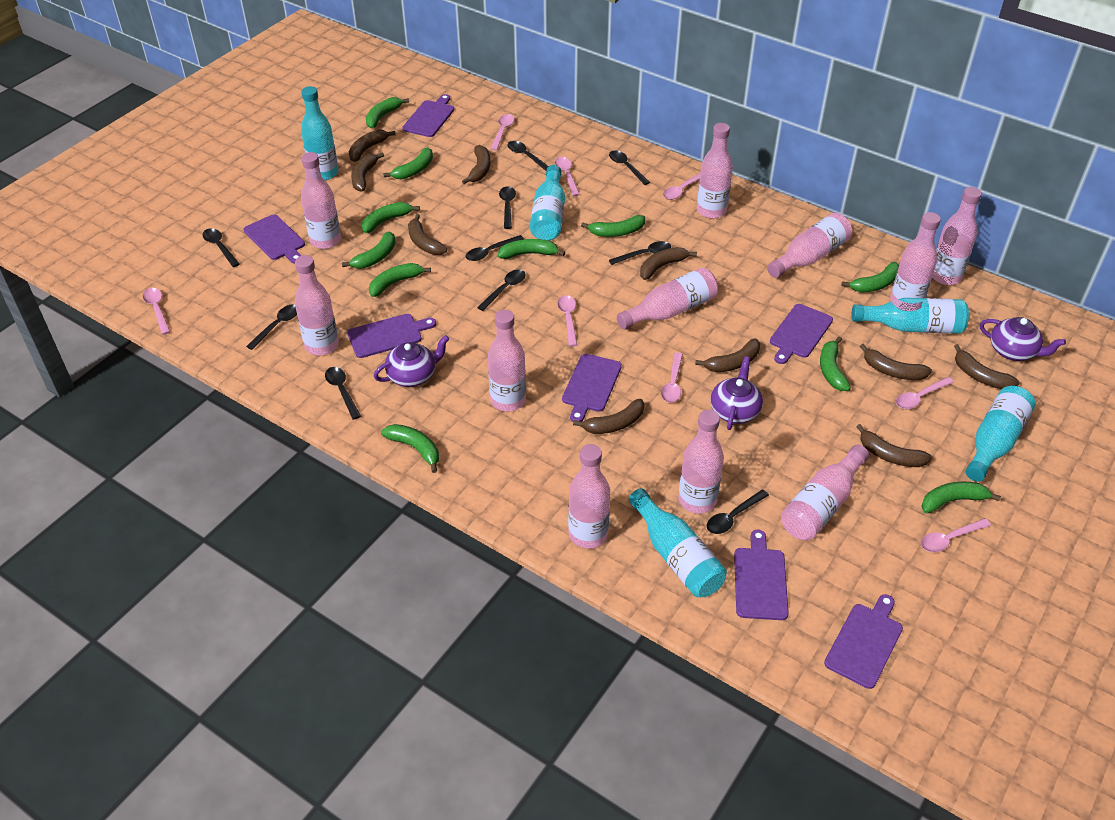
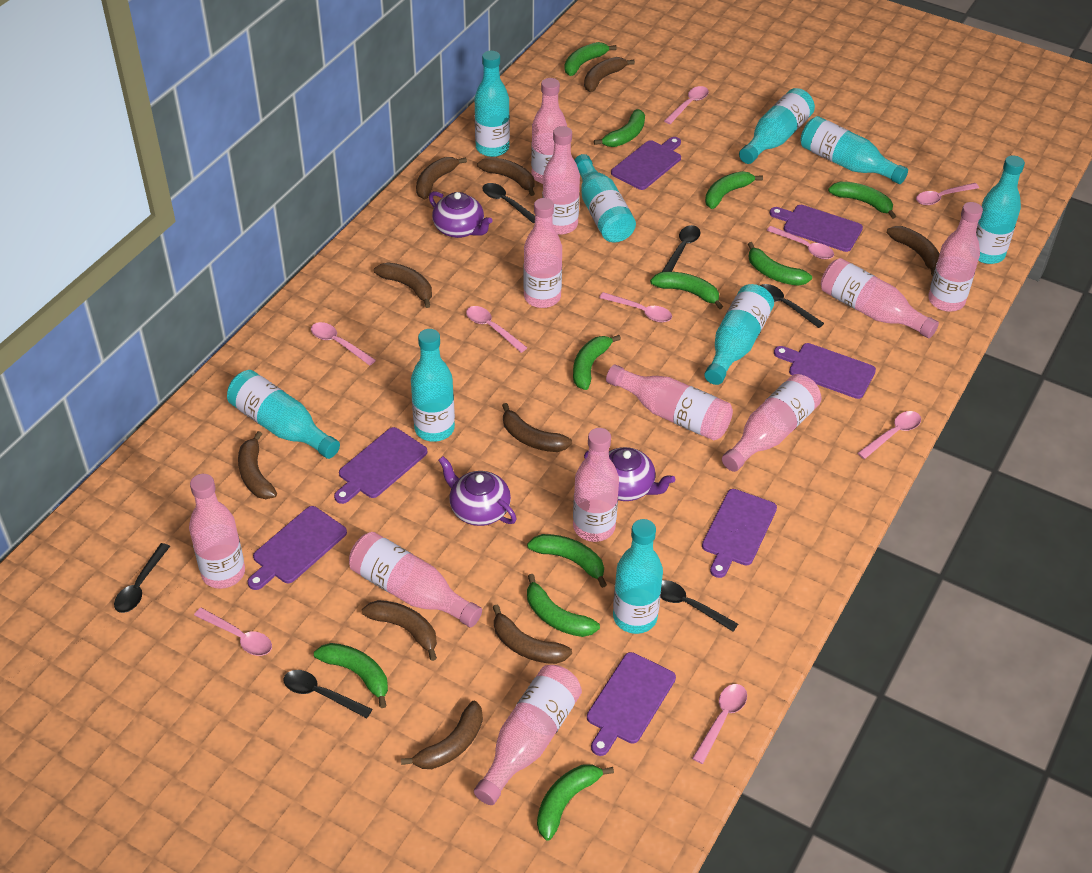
black spoon: [203,228,240,267] [246,304,297,350] [325,367,361,420] [466,235,524,261] [477,269,526,311] [499,186,516,229] [507,141,549,171] [609,150,650,185] [609,241,671,265] [707,489,769,534] = 10 -> [114,543,170,613] [283,670,372,718] [482,183,535,223] [660,580,738,632] [662,225,700,272] [760,284,824,328] = 6
pink spoon: [143,288,170,335] [491,114,515,150] [555,157,580,196] [557,295,577,346] [661,352,683,403] [663,173,700,200] [896,377,954,409] [921,518,991,552] = 8 -> [194,608,272,656] [311,322,376,366] [466,306,527,353] [599,292,672,323] [664,86,709,124] [692,684,747,764] [767,226,834,259] [857,411,921,459] [916,183,979,205] = 9
turquoise bottle: [301,86,338,180] [530,165,565,241] [629,488,727,597] [852,298,969,334] [966,386,1036,482] = 5 -> [227,370,340,459] [411,329,455,442] [475,51,510,157] [574,154,636,242] [613,519,663,634] [704,284,774,385] [739,88,815,164] [801,116,908,184] [976,155,1025,264] = 9

